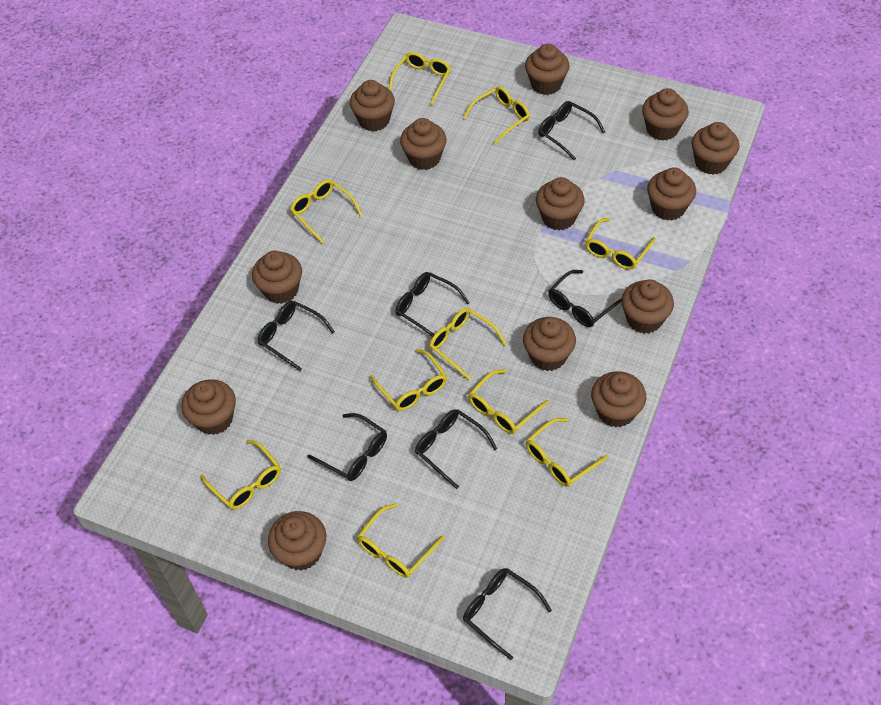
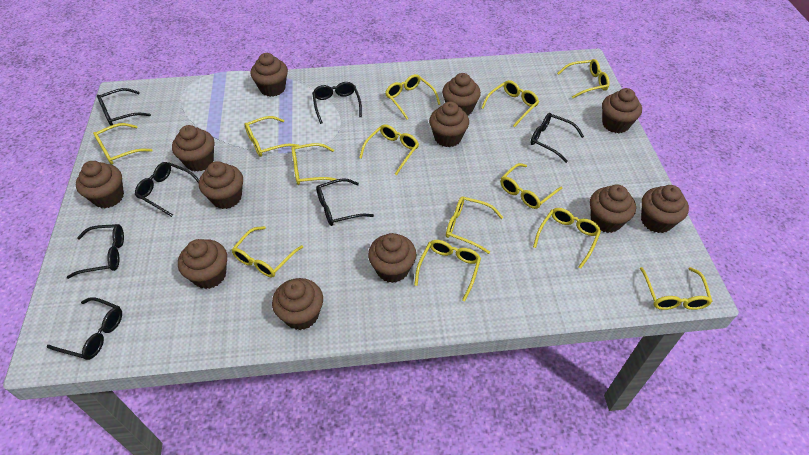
brown cupcake: [181,379,236,435] [252,251,302,304] [268,511,326,571] [350,80,395,131] [400,118,447,170] [523,317,576,371] [525,44,570,95] [536,177,585,230] [591,371,646,427] [621,279,674,334] [642,88,689,141] [647,167,696,221] [691,122,739,175] = 13 -> [76,161,124,208] [172,125,214,172] [178,239,227,289] [199,161,243,209] [250,53,288,97] [272,278,323,330] [368,233,416,283] [429,101,469,147] [442,73,481,115] [590,184,636,233] [602,88,642,133] [641,185,689,233] = 12
yellow glasses: [200,440,281,510] [290,179,362,243] [357,503,444,578] [370,349,447,411] [389,52,451,105] [429,308,507,380] [463,86,530,145] [468,369,549,434] [526,418,608,487] [585,218,656,270] = 10 -> [93,123,153,165] [231,226,303,277] [245,116,299,157] [291,143,336,185] [359,124,419,175] [385,74,440,120] [414,240,481,301] [446,196,503,254] [481,80,539,127] [500,163,563,209] [533,208,601,269] [557,59,610,98] [640,267,713,310] = 13

